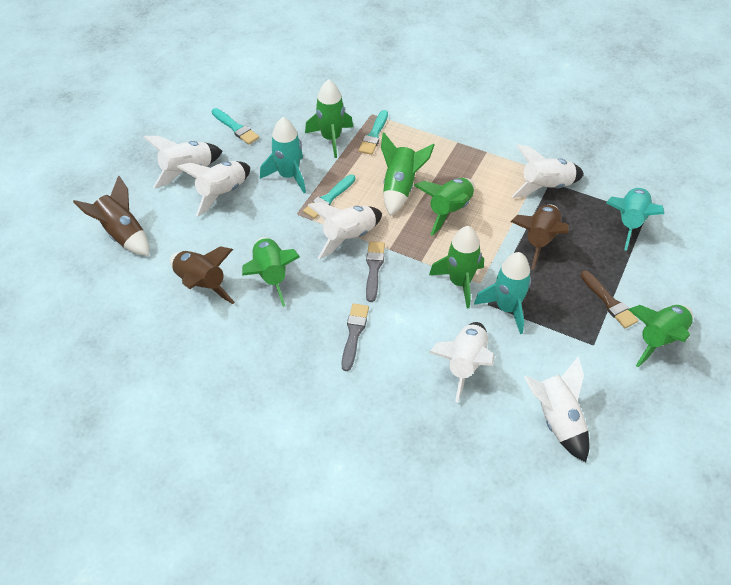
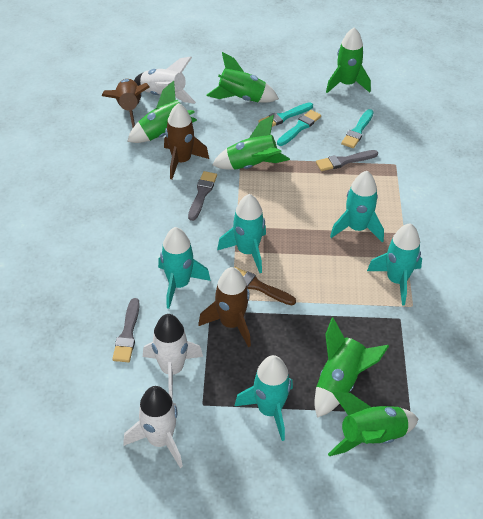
grey brush: [342,303,369,371] [366,241,385,302] = 2 -> [112,298,140,362] [188,171,217,221] [316,150,378,171] = 3
turquoise rocket: [260,117,306,193] [474,252,532,334] [606,187,664,251] = 3 -> [158,227,211,309] [217,194,266,273] [235,355,293,441] [330,171,384,243] [367,223,422,306] = 5
white rocket: [143,136,222,189] [177,161,250,217] [308,202,382,259] [429,322,494,403] [511,144,584,198] [524,357,589,462] = 6 -> [123,386,183,468] [134,56,196,104] [143,314,203,398] = 3

